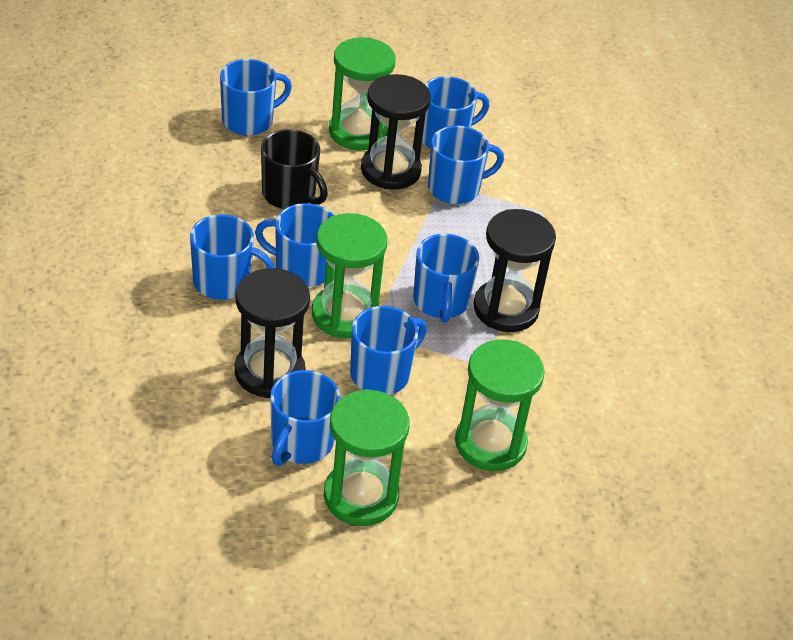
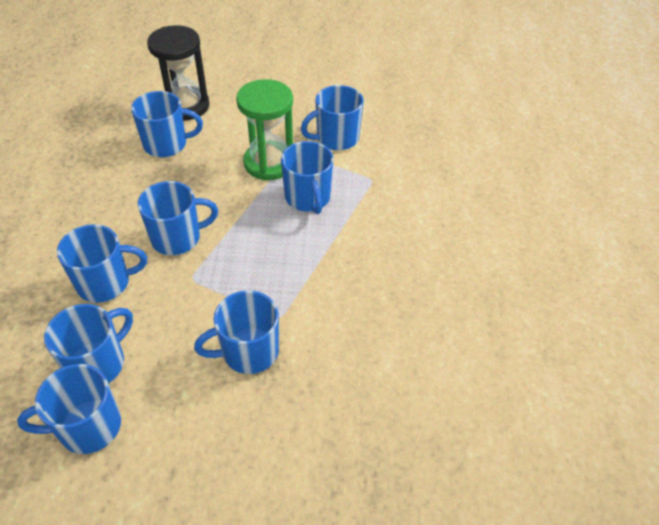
black hourglass: [235,268,310,398] [361,74,431,190] [474,209,556,332] = 3 -> [147,25,209,121] = 1
black mug: [261,129,328,209] = 1 -> none = 0
green hourglass: [312,213,387,338] [324,389,410,526] [329,37,396,150] [455,340,545,471] = 4 -> [236,79,293,180] = 1

